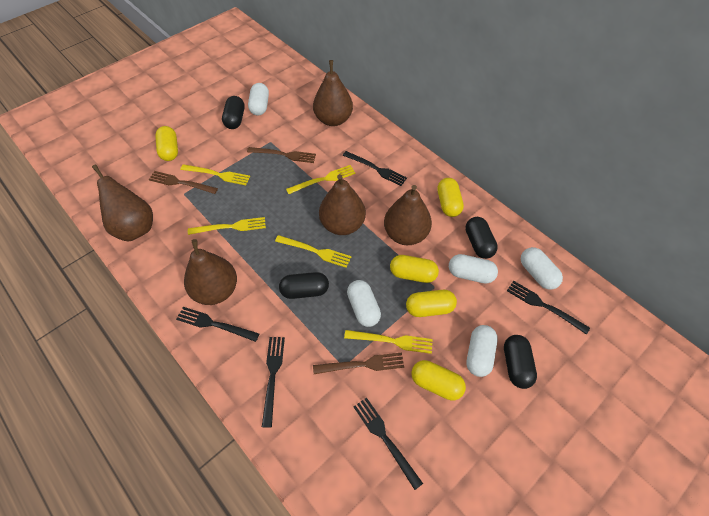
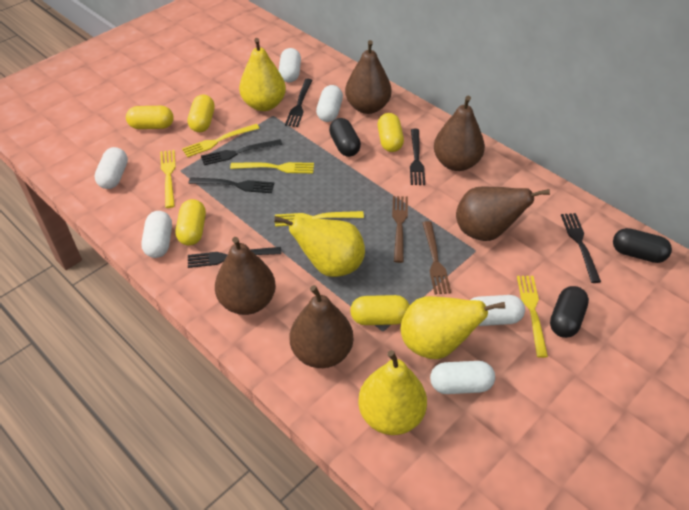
black capsule: [222,96,245,129] [279,272,329,299] [465,217,498,259] [504,335,537,389] = 4 -> [329,118,361,157] [550,286,589,338] [613,228,672,263] = 3
black fork: [176,307,259,342] [262,337,285,428] [342,151,407,186] [353,397,423,490] [507,280,590,335] = 5 -> [188,247,282,268] [189,177,274,193] [201,139,282,165] [285,79,312,127] [410,129,425,185] [561,213,601,283] = 6
brown fork: [149,171,218,194] [247,147,316,163] [313,353,404,374] = 3 -> [392,196,408,263] [423,221,451,294] = 2
white capsule: [248,83,269,116] [347,280,381,327] [449,254,498,284] [467,325,498,377] [521,247,563,290] = 5 -> [94,147,128,189] [141,211,172,258] [279,48,301,82] [316,85,343,122] [430,361,495,394] [471,295,525,326] = 6
yellow pear: none = 0 -> [239,38,286,111] [274,216,365,277] [358,350,427,435] [401,296,505,359] = 4

